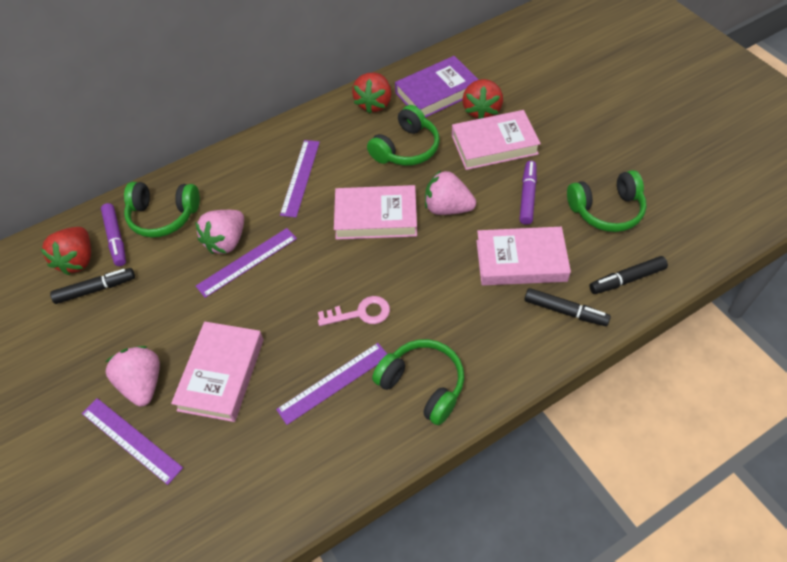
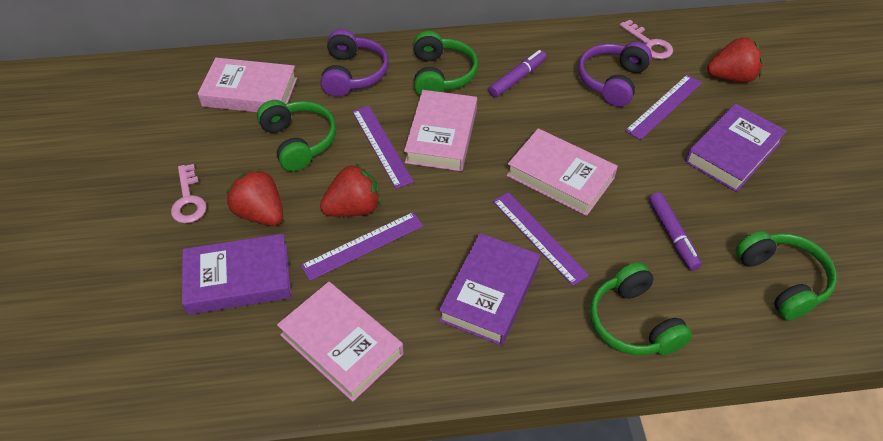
black marker: [50,268,135,304] [524,288,611,326] [589,256,668,294] = 3 -> none = 0
pink key: [318,296,390,326] = 1 -> [171,164,207,223] [619,20,673,59] = 2
pink strawberry: [106,346,160,406] [195,210,244,254] [425,170,476,215] = 3 -> none = 0
purple book: [395,56,479,118] = 1 -> [182,234,291,315] [439,233,540,346] [685,103,787,192] = 3
purple headphones: none = 0 -> [321,29,389,97] [578,42,652,107] = 2

